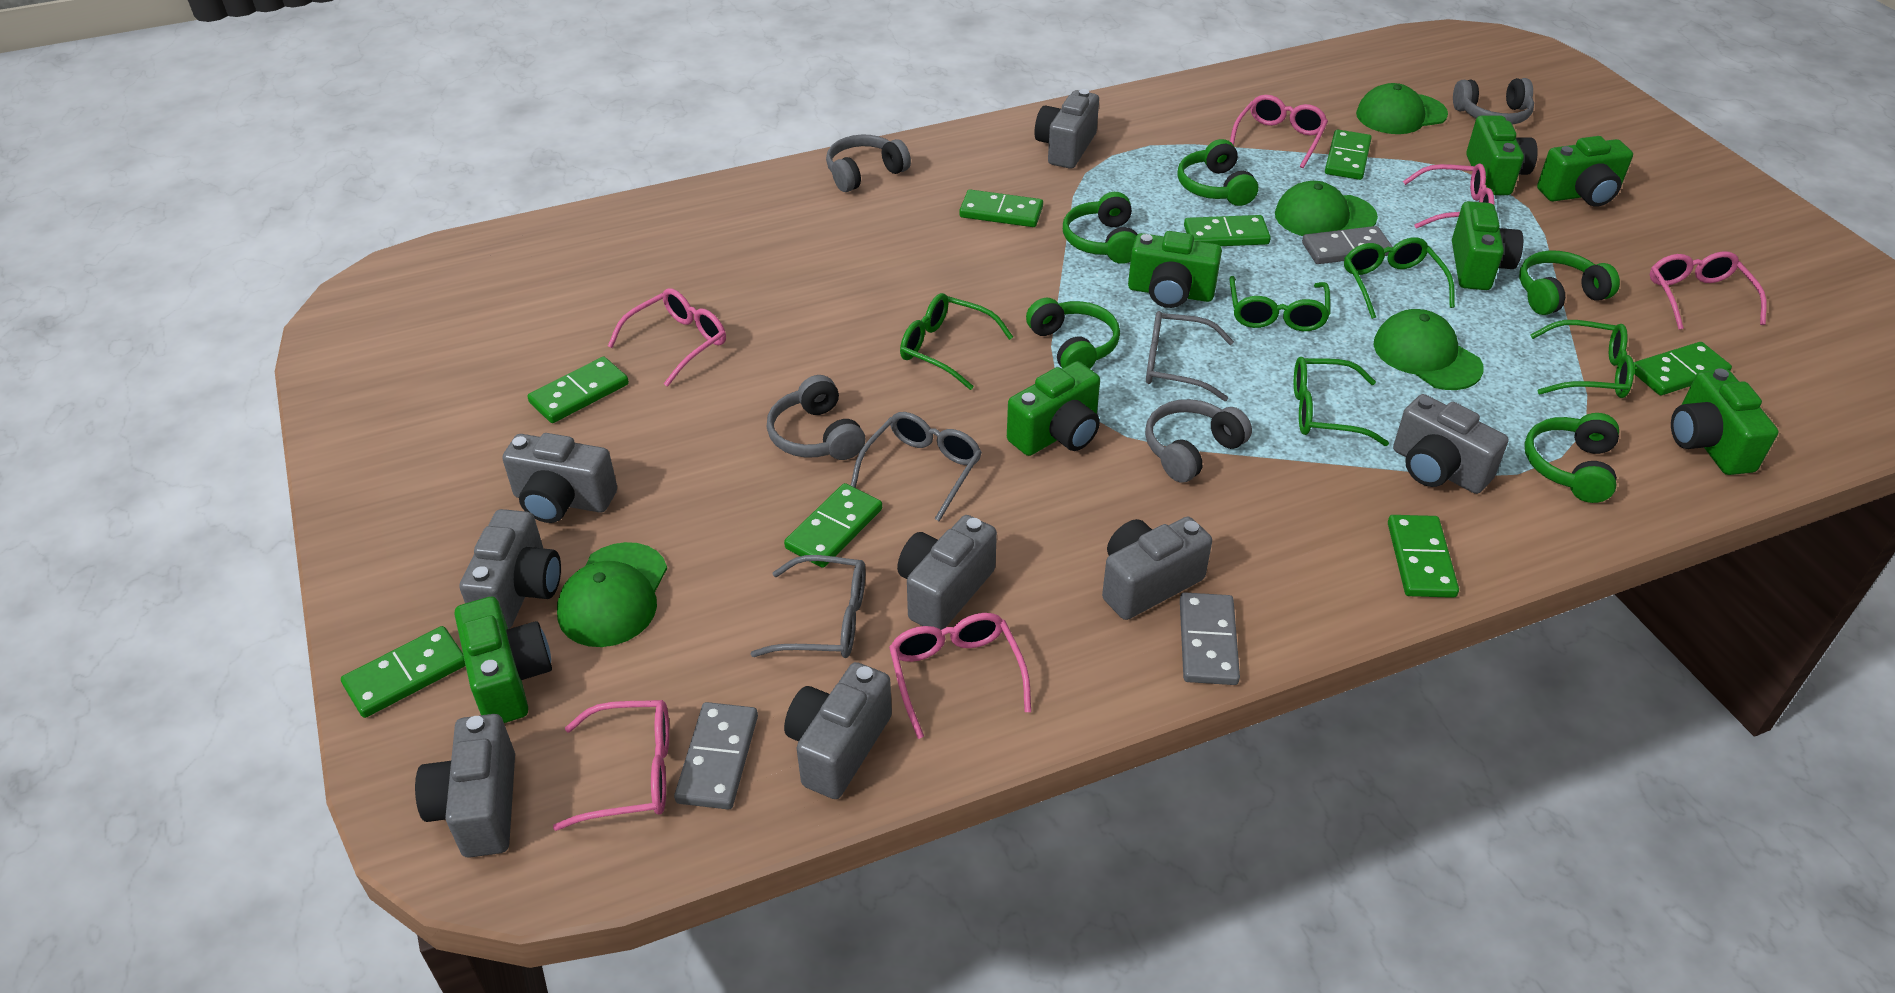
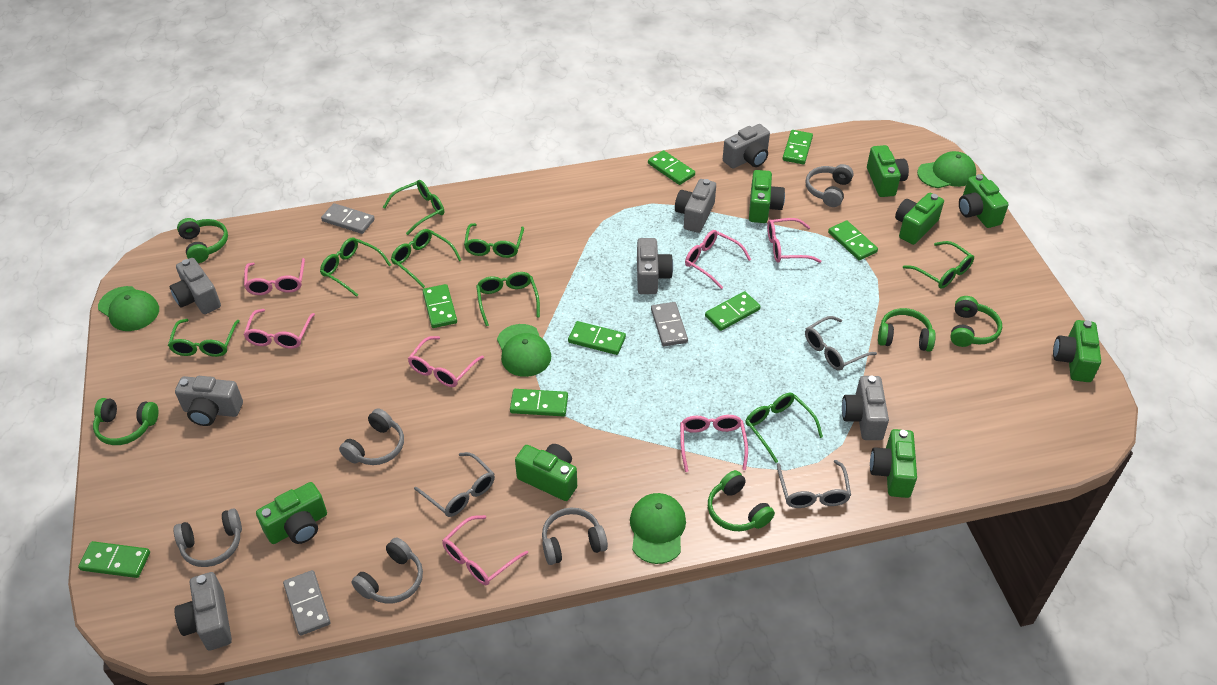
green camera: [454,597,552,723] [1007,361,1100,456] [1128,231,1222,308] [1452,201,1523,290] [1466,115,1538,195] [1537,136,1633,207] [1671,368,1779,475] = 7 -> [256,482,327,544] [515,444,577,501] [749,170,785,223] [867,145,909,197] [870,429,917,498] [895,193,944,245] [959,174,1009,228] [1053,320,1101,382] = 8
green glasses: [900,293,1013,390] [1229,276,1331,331] [1294,357,1389,446] [1344,237,1455,319] [1530,320,1634,398] = 5 -> [168,319,240,357] [320,238,391,297] [383,180,444,235] [391,229,461,288] [464,223,524,258] [476,272,540,326] [745,393,823,463] [903,241,974,289] = 8
grey camera: [415,714,515,858] [459,509,561,629] [502,433,617,523] [784,662,892,799] [897,515,997,630] [1034,89,1099,169] [1102,516,1212,620] [1393,394,1509,494] = 8 -> [170,258,221,314] [174,572,232,651] [175,376,243,426] [637,238,673,294] [675,179,716,233] [723,124,770,169] [842,376,889,440] = 7
grey headphones: [767,375,865,460] [826,135,911,192] [1145,399,1252,482] [1453,78,1534,124] = 4 -> [173,509,242,567] [339,408,404,465] [351,537,423,603] [542,507,608,565] [805,164,854,207] = 5
pink glasses: [553,700,669,831] [608,288,726,387] [889,613,1031,739] [1230,95,1328,168] [1403,163,1494,229] [1650,251,1767,330] = 6 -> [243,309,315,349] [244,258,305,295] [408,336,484,387] [442,515,528,585] [680,415,748,472] [685,230,751,289] [767,218,822,263] = 7

